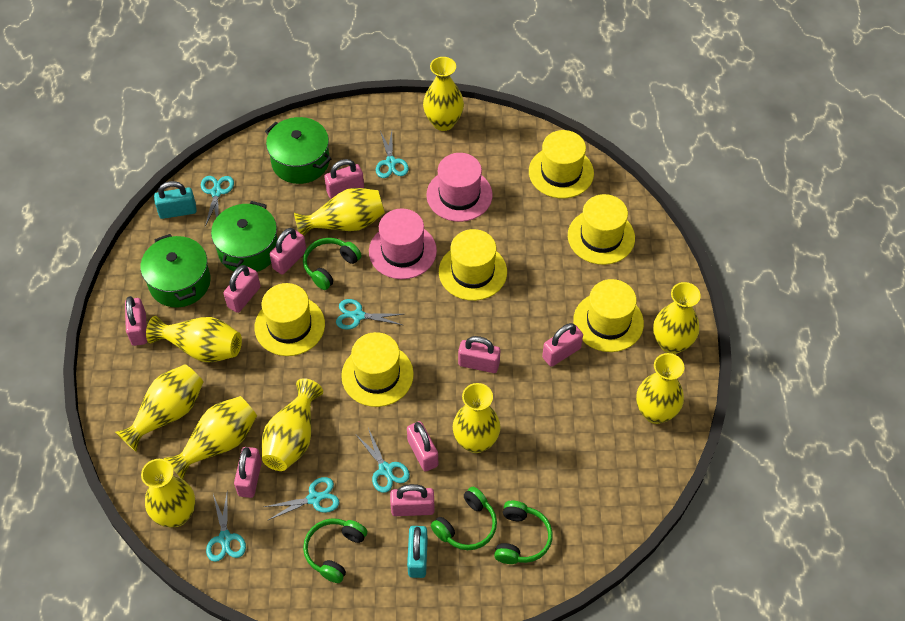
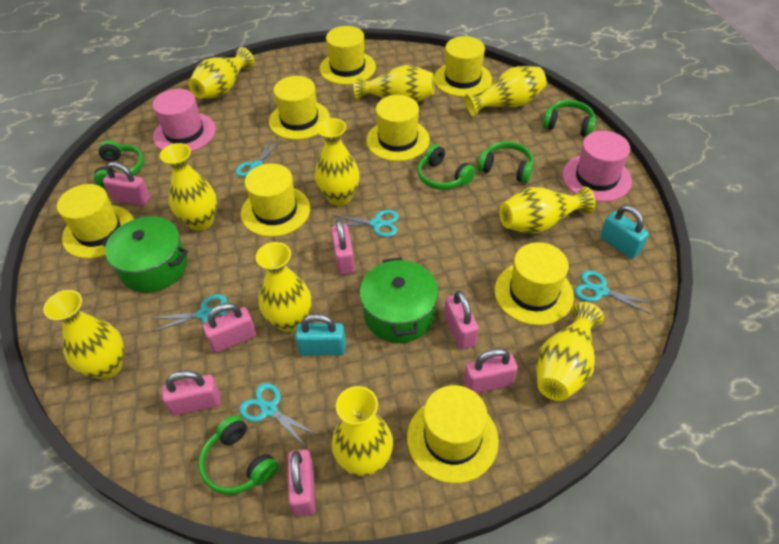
green headphones: [303,238,362,290] [303,518,367,583] [431,487,497,550] [494,501,553,564] = 4 -> [94,140,144,188] [198,415,278,495] [417,144,476,190] [478,141,534,183] [543,100,596,137] = 5
green pot: [141,234,211,308] [211,201,278,272] [265,117,332,184] = 3 -> [102,216,188,293] [360,257,438,343] = 2
pink padlock: [125,296,147,346] [224,265,260,313] [234,447,262,498] [269,228,306,275] [324,159,364,199] [390,484,435,516] [407,421,438,472] [458,336,500,373] [542,323,583,367] = 9 -> [103,162,151,206] [162,370,221,416] [203,303,256,353] [288,449,315,516] [331,219,355,275] [444,290,479,350] [464,348,518,393] = 7
turquoise scissors: [201,176,234,227] [206,494,246,562] [264,477,339,520] [336,299,404,330] [356,428,410,493] [376,131,409,178] = 6 -> [151,294,228,332] [236,138,282,177] [239,383,318,448] [329,210,399,237] [575,270,655,314] = 5
yellow hat: [255,283,325,356] [341,332,414,407] [439,229,507,301] [529,130,594,198] [568,194,635,265] [573,279,644,352] = 6 -> [57,184,134,259] [241,163,310,237] [269,76,330,140] [320,26,376,85] [366,95,430,161] [407,385,499,483] [434,36,492,97] [495,242,574,325] = 8

